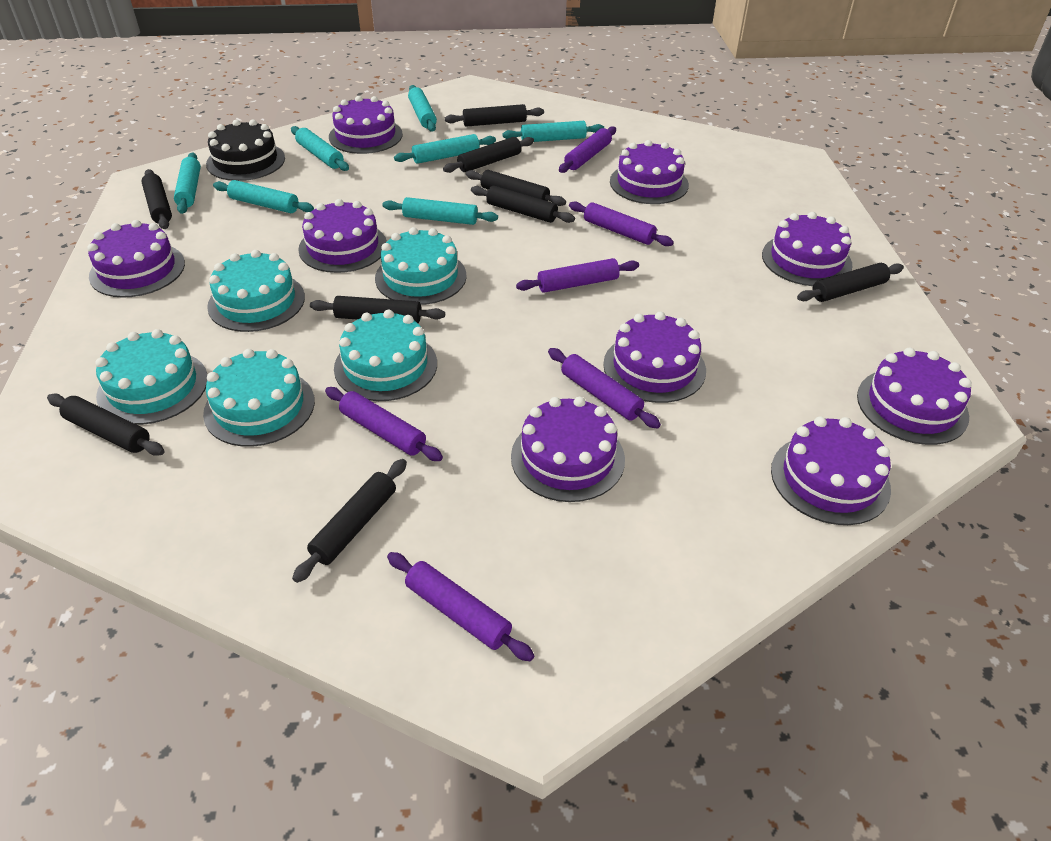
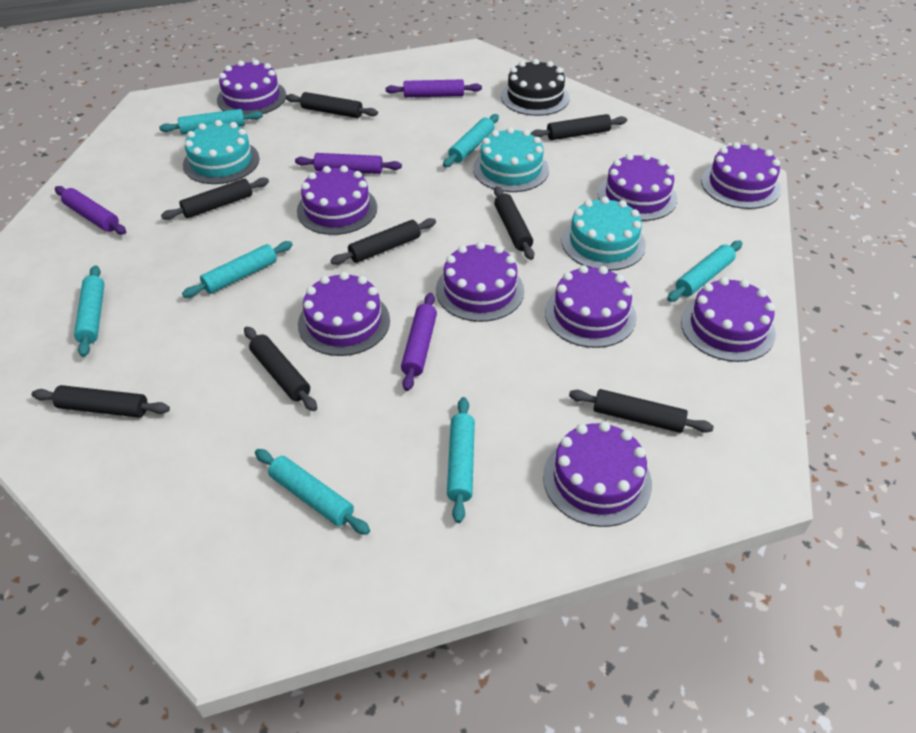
black rolling pin: [47,394,165,456] [142,169,172,229] [292,459,407,583] [310,296,445,323] [443,137,534,173] [445,104,544,127] [466,170,566,206] [471,186,575,223] [797,263,904,302] = 9 -> [32,385,170,418] [161,177,269,220] [244,327,317,411] [286,92,378,118] [330,218,436,265] [494,186,534,260] [530,114,627,140] [569,389,714,433] = 8
purple rolling pin: [325,387,443,461] [387,552,534,661] [516,258,639,293] [548,348,661,429] [559,126,616,173] [569,201,674,246] = 6 -> [55,186,126,235] [295,153,402,174] [386,79,482,97] [401,293,437,391] = 4
turquoise cake: [95,329,207,425] [203,349,315,447] [207,250,305,332] [334,310,437,401] [375,227,467,305] = 5 -> [183,120,259,184] [473,127,549,192] [562,197,646,271] = 3

